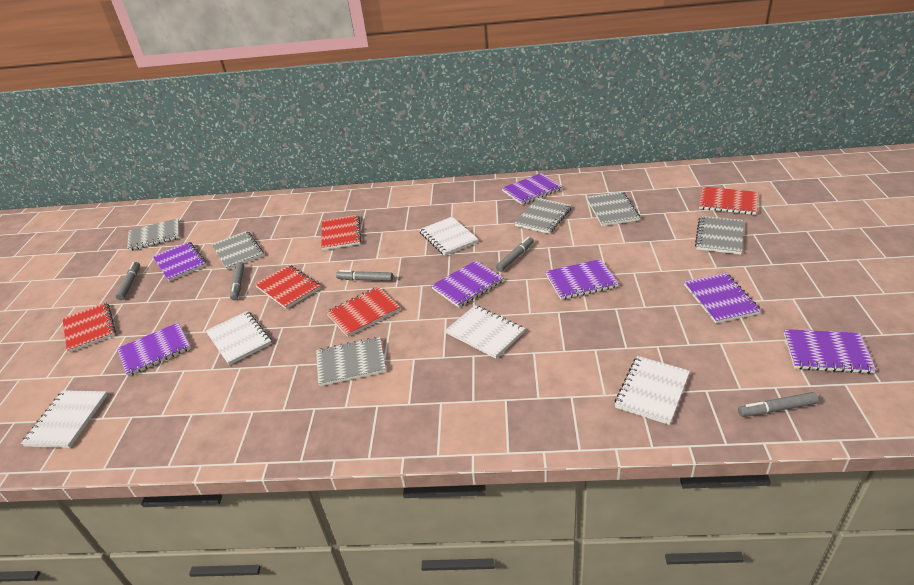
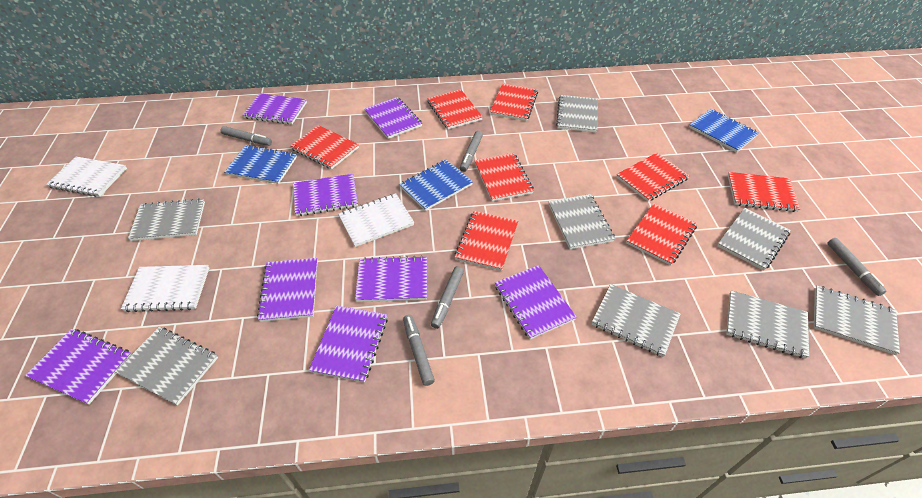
blue notebook: none = 0 -> [224,145,297,184] [399,160,473,211] [689,109,759,153] = 3
grey notebook: [127,218,180,251] [212,231,264,270] [316,337,386,386] [515,198,571,234] [587,191,640,226] [695,216,744,255] = 6 -> [115,327,218,406] [128,198,205,241] [548,194,615,249] [556,95,598,133] [592,284,680,357] [717,208,791,271] [726,290,809,359] [814,286,900,355] = 8
purple notebook: [117,323,191,376] [152,242,207,281] [431,260,503,308] [502,173,562,205] [545,259,619,300] [684,273,761,323] [784,329,876,374] = 7 -> [25,329,131,405] [243,93,307,124] [257,258,318,322] [294,174,358,216] [309,305,388,383] [355,256,427,302] [364,97,422,139] [495,265,577,339] = 8
red notebook: [62,302,116,353] [255,265,321,309] [321,215,361,250] [326,287,400,337] [699,187,758,215] = 5 -> [290,125,359,169] [427,89,483,129] [454,211,518,271] [474,153,534,201] [490,83,538,121] [617,153,690,202] [626,203,697,265] [728,172,800,212] = 8
white notebook: [21,390,107,448] [206,311,272,365] [419,217,479,256] [445,305,525,359] [614,356,690,425] = 5 -> [46,157,127,197] [121,265,209,312] [338,193,414,247] = 3

